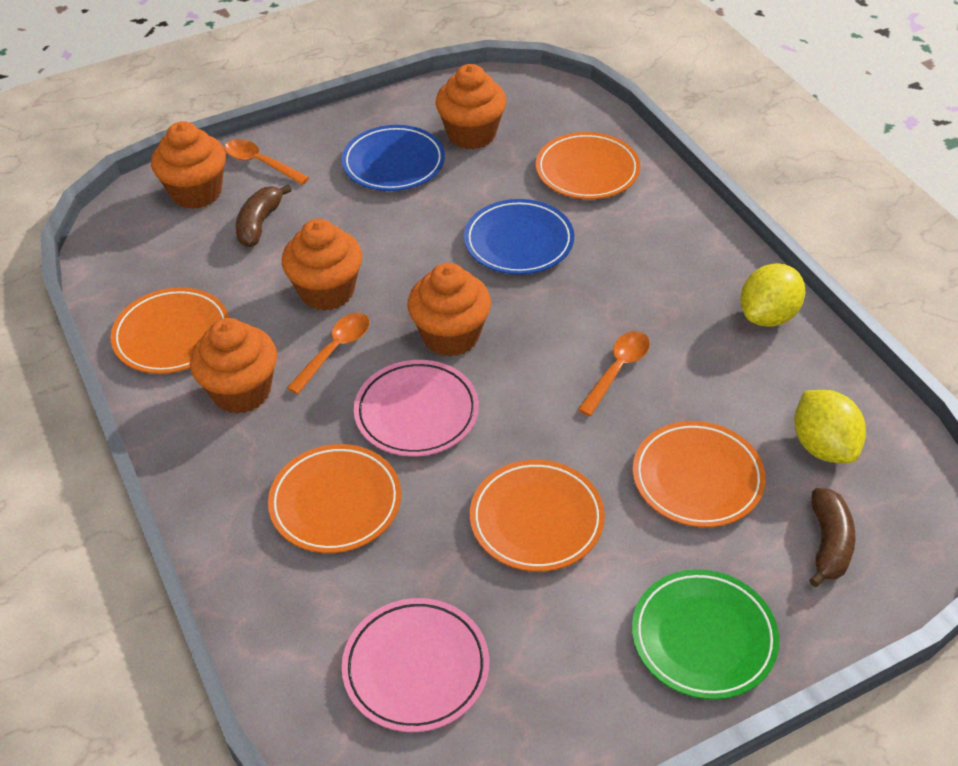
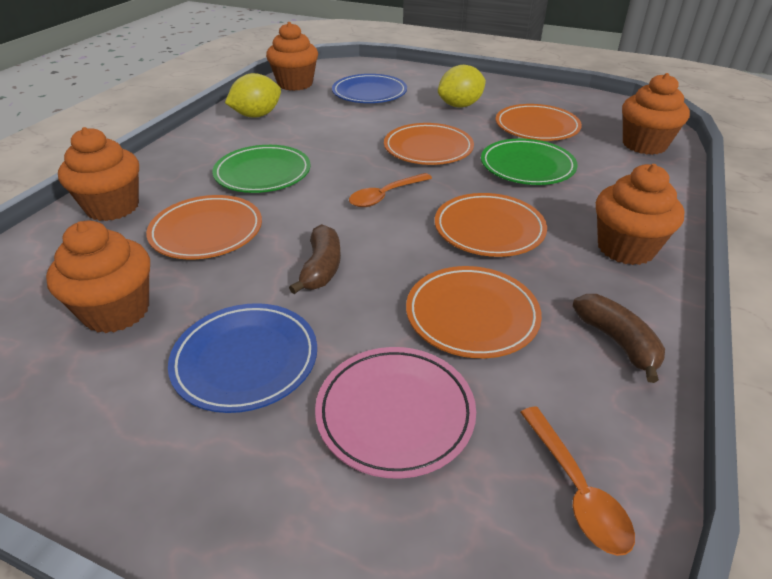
green plate: [632,569,779,700] = 1 -> [212,145,310,193] [481,139,578,185] = 2
orange spoon: [224,139,309,185] [287,313,370,394] [578,331,650,416] = 3 -> [349,173,432,207] [520,406,635,556] = 2
pink plate: [342,598,489,732] [354,360,479,457] = 2 -> [315,347,476,479] = 1

